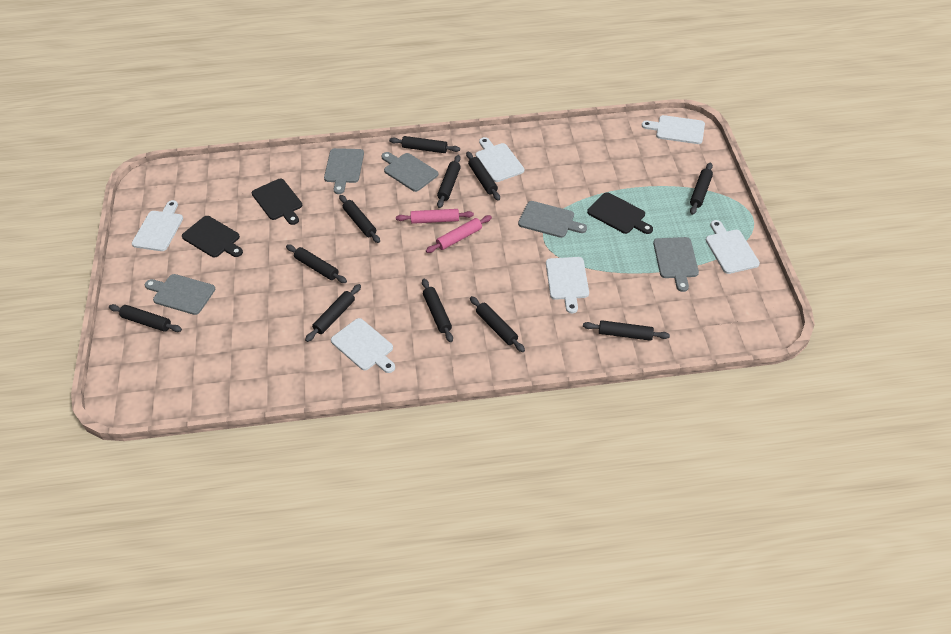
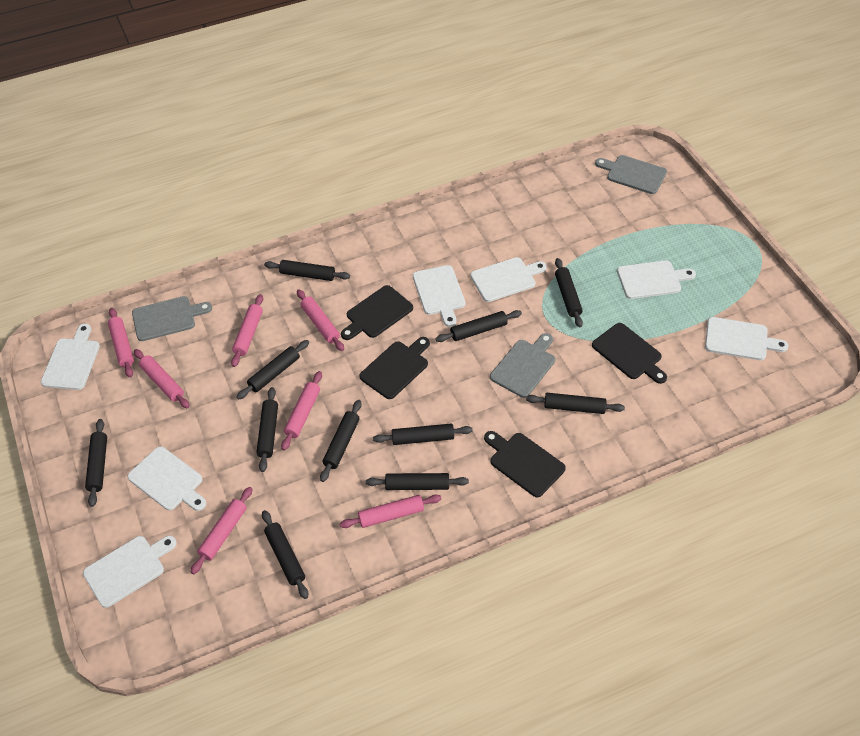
black cutting board: [182,216,243,258] [252,179,302,225] [587,192,653,234] = 3 -> [341,285,413,340] [359,337,430,399] [484,431,566,497] [592,323,667,384] = 4
grey cutting board: [145,274,215,315] [324,148,364,194] [381,152,438,192] [518,201,587,238] [653,237,699,292] = 5 -> [132,296,212,341] [490,333,555,398] [595,155,667,194] = 3
pink rolling pin: [396,209,474,224] [426,215,492,253] = 2 -> [108,308,134,378] [134,349,190,408] [191,487,252,574] [231,294,263,367] [281,371,322,450] [297,289,344,351] [340,495,442,528] = 7
white cutting board: [132,200,183,251] [331,318,395,373] [476,137,524,182] [546,257,589,313] [642,115,705,144] [706,220,760,274] = 6 -> [41,324,100,390] [83,536,177,608] [127,446,206,511] [413,265,465,327] [470,257,547,302] [617,260,696,299] [705,317,789,360] = 7

